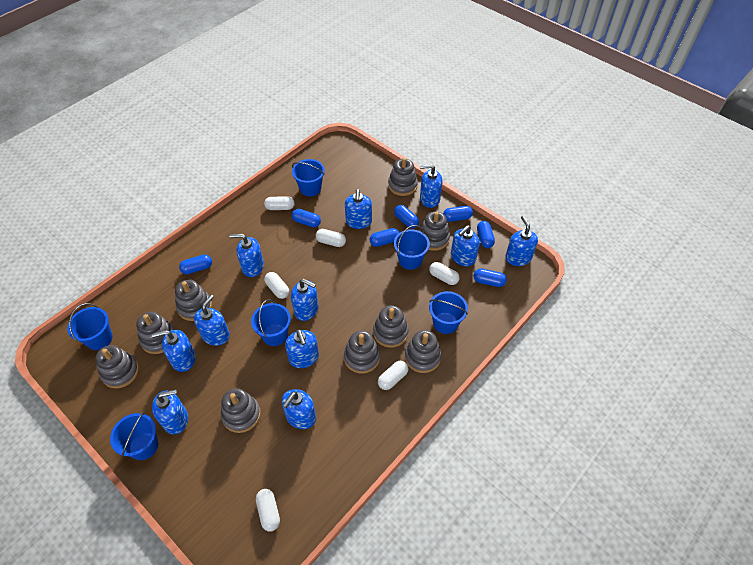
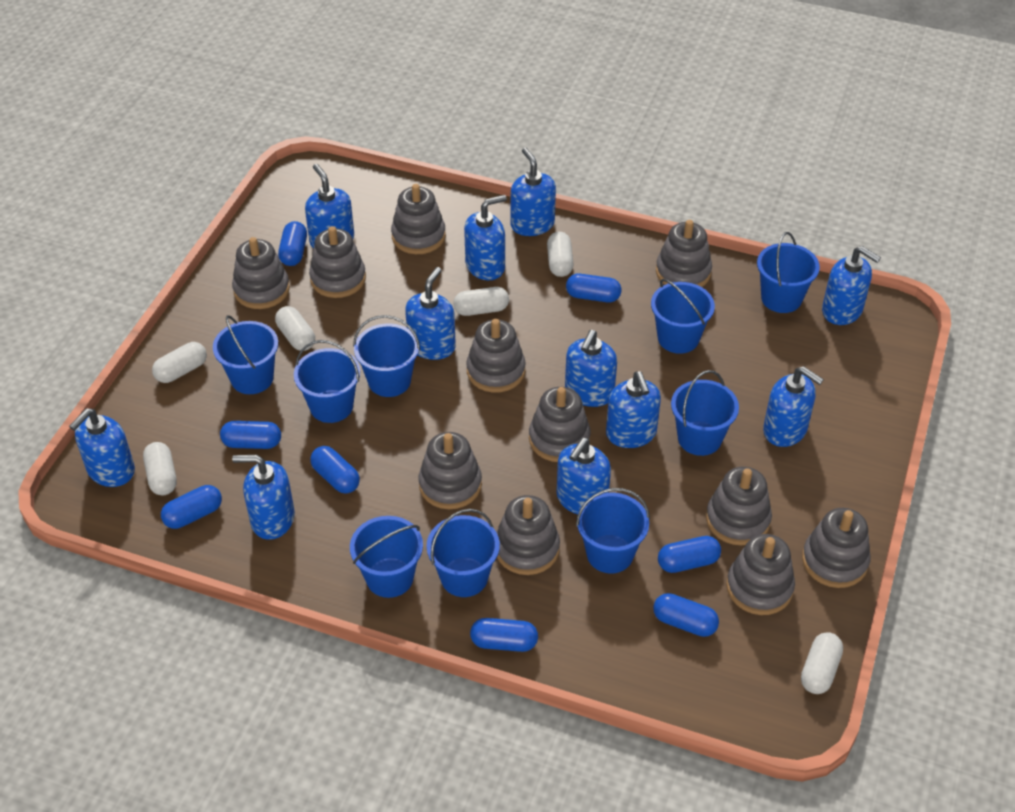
blue bucket: [67,303,113,350] [110,412,158,460] [251,300,291,346] [292,159,325,196] [394,225,430,270] [429,291,468,334] = 6 -> [213,315,278,394] [294,340,360,423] [350,516,423,598] [353,315,420,397] [427,509,500,597] [576,488,650,573] [651,279,715,354] [671,370,739,456] [757,232,820,313] = 9
blue capsule: [179,254,212,274] [292,209,321,227] [370,228,400,247] [394,205,419,228] [443,206,473,222] [474,269,507,287] [477,221,495,248] = 7 -> [161,485,222,529] [220,421,281,449] [278,221,307,266] [310,446,360,494] [470,618,538,652] [566,274,621,302] [653,593,719,637] [658,536,721,573] = 8
grey stacking toy: [95,345,139,388] [136,312,175,354] [175,280,212,321] [221,388,261,433] [344,331,380,374] [373,305,409,348] [388,158,418,196] [405,330,441,373] [419,211,450,251] = 9 -> [232,237,290,309] [309,226,366,298] [391,184,446,254] [419,432,482,509] [466,319,526,393] [497,495,560,575] [529,387,591,462] [656,220,712,287] [706,467,772,546] [726,534,795,615] [802,508,870,588] = 11

